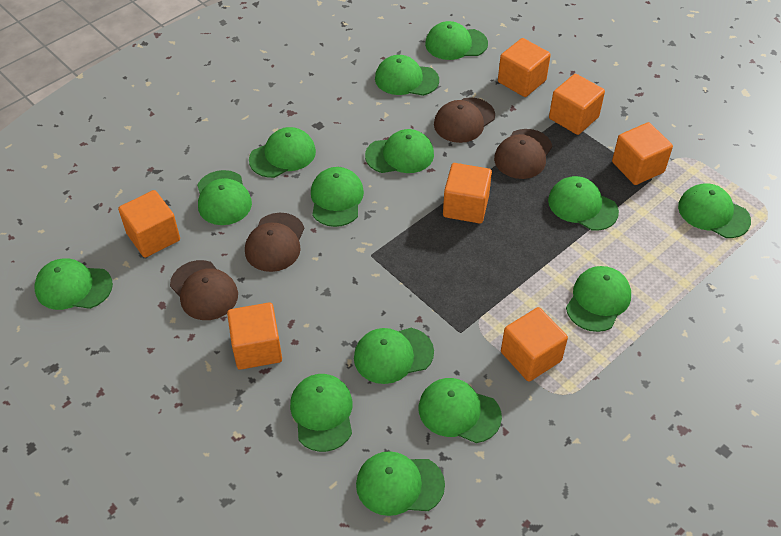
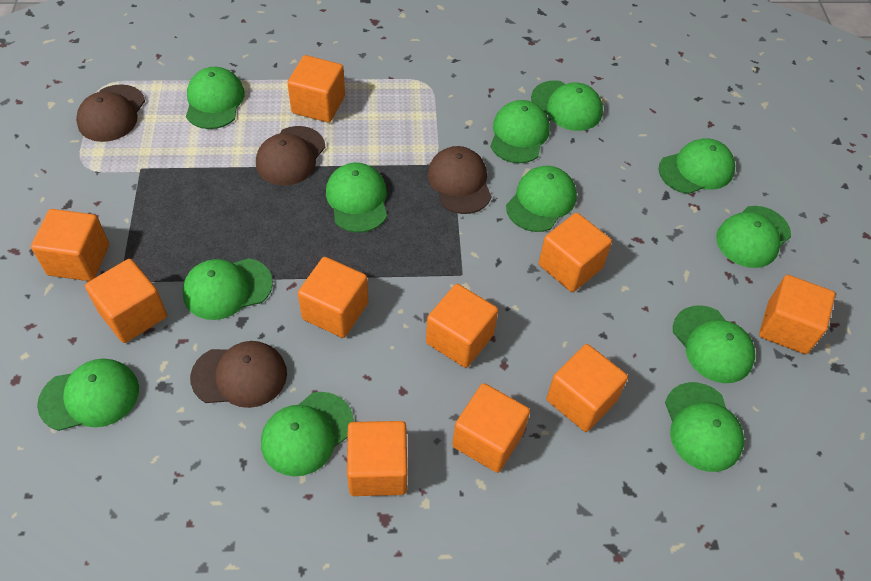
green cap: [34,259,113,310] [197,170,252,225] [249,127,316,178] [290,374,352,452] [311,167,364,227] [354,328,434,384] [356,451,445,516] [365,129,434,173] [375,55,439,96] [419,378,502,443] [425,21,488,60] [548,176,619,231] [566,266,631,332] [678,183,751,238] = 14 -> [37,358,139,431] [182,258,273,320] [186,67,245,129] [261,392,354,476] [326,163,387,233] [490,100,550,163] [506,166,577,232] [531,80,603,131] [659,138,735,194] [665,382,744,472] [673,305,755,383] [716,206,791,268] = 12
orange cube: [118,190,180,258] [227,302,282,370] [443,163,492,224] [498,38,551,97] [501,307,568,382] [549,74,605,135] [612,122,673,185] = 7 -> [31,209,109,281] [85,259,167,343] [287,55,345,123] [298,257,368,338] [347,421,407,496] [426,284,498,368] [452,383,530,473] [539,213,612,292] [547,344,628,432] [759,275,835,354] = 10

